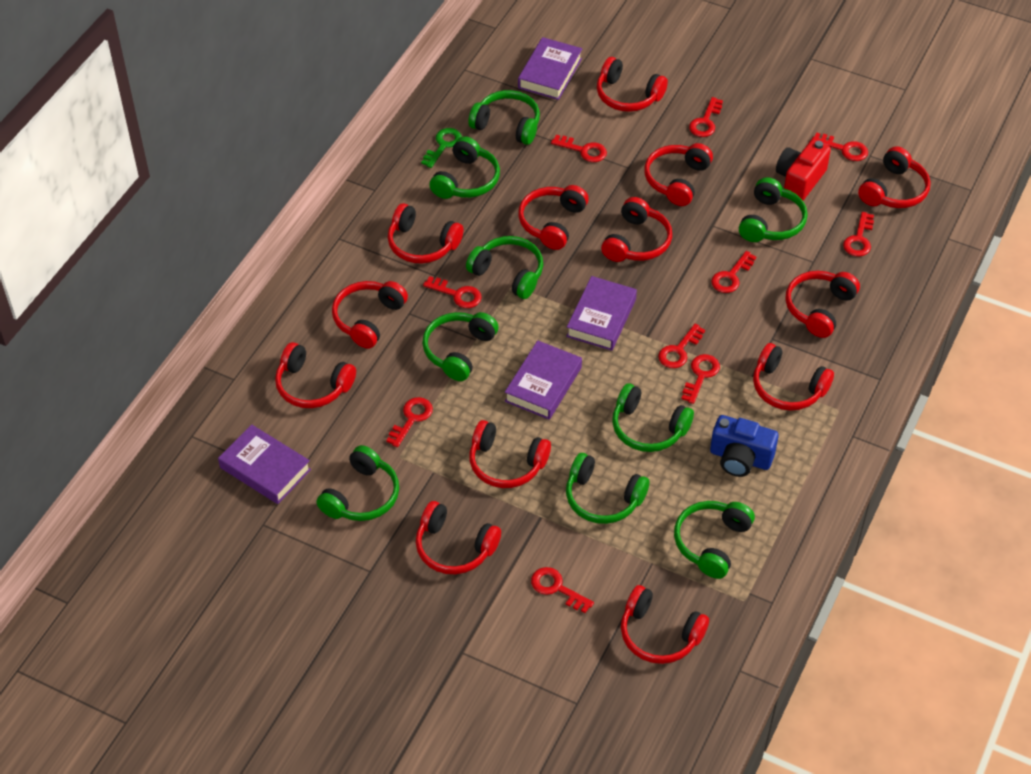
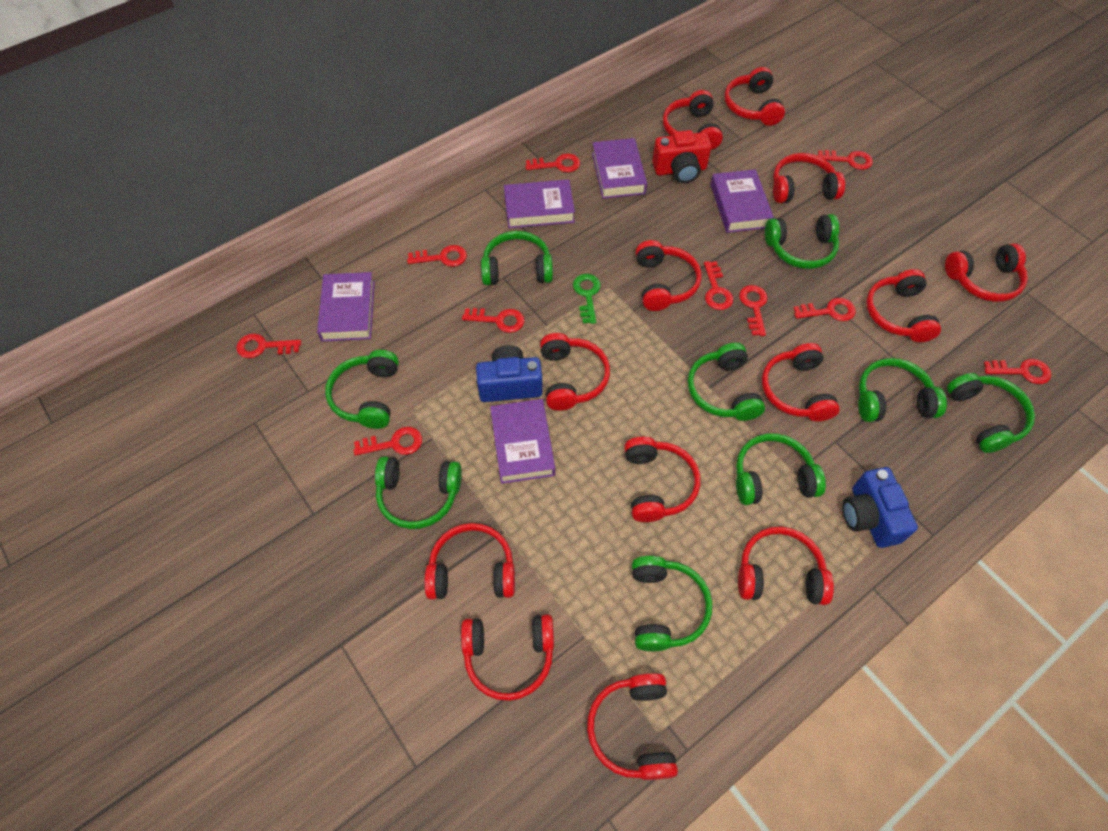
blue camera: [710,415,779,477] = 1 -> [476,345,543,402] [842,467,918,548] = 2
purple book: [218,424,311,504] [505,340,582,420] [518,37,582,100] [566,276,637,351] = 4 -> [317,272,375,342] [490,399,555,484] [504,179,575,228] [592,138,647,199] [710,169,774,233] = 5

